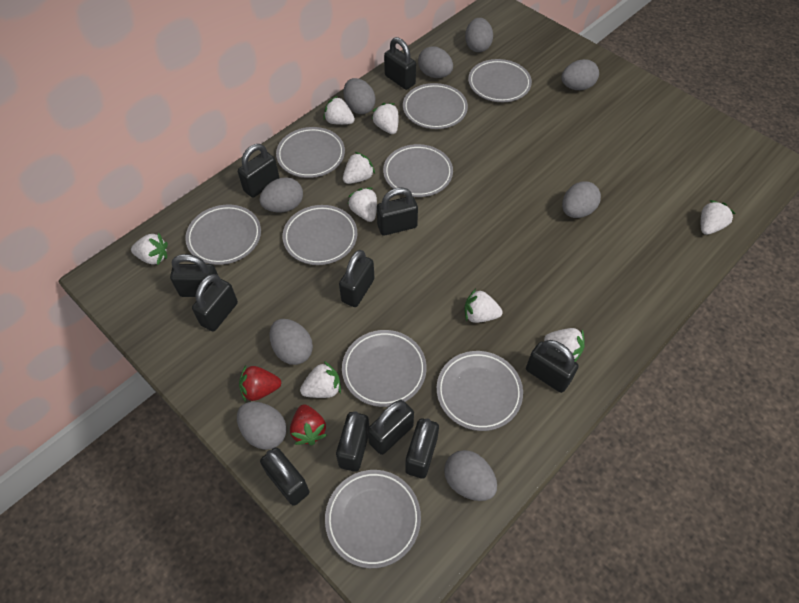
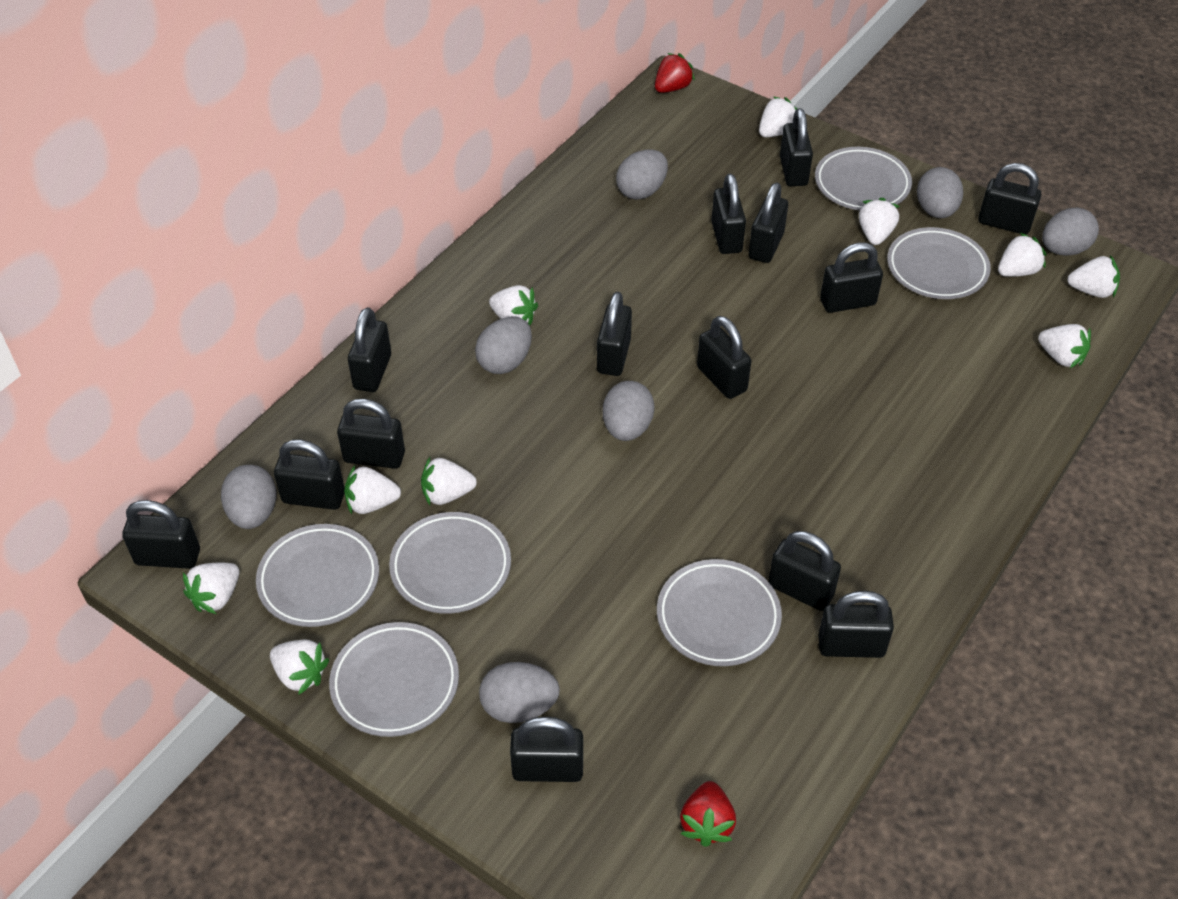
black padlock: [170,254,218,297] [192,274,238,331] [238,144,279,198] [260,448,309,506] [336,411,369,472] [339,250,374,307] [367,399,414,455] [377,187,418,236] [384,37,416,90] [405,418,439,479] [526,340,579,393] = 11 -> [122,500,200,569] [274,440,344,510] [337,399,405,469] [348,308,391,392] [510,717,583,782] [597,292,632,376] [697,316,751,399] [711,174,746,254] [749,182,788,263] [768,531,841,611] [780,108,813,186] [818,591,894,658] [820,242,883,313] [978,163,1041,234] = 14
grey egg: [237,402,287,450] [259,177,303,212] [270,319,313,365] [344,78,375,114] [418,46,453,78] [444,450,497,501] [465,18,493,52] [562,59,599,90] [562,181,601,218] = 9 -> [221,465,276,529] [475,317,532,374] [479,662,560,723] [603,381,655,441] [616,149,668,200] [917,167,963,218] [1042,208,1099,256] = 7
grey plate: [185,205,261,265] [276,127,345,178] [283,205,357,265] [325,470,421,568] [342,330,427,407] [383,144,453,197] [403,83,468,129] [436,351,523,431] [468,59,532,102] = 9 -> [256,524,379,627] [329,622,459,737] [389,512,511,614] [657,559,782,666] [815,147,912,211] [887,227,991,299] = 6
white strawberry: [131,233,168,265] [300,361,341,398] [323,96,355,125] [343,152,375,184] [348,187,377,222] [372,103,399,134] [464,289,503,323] [544,328,585,362] [701,200,735,235] = 9 -> [183,563,240,614] [270,639,329,694] [344,465,401,514] [421,457,477,505] [489,285,538,325] [759,96,797,137] [859,198,900,245] [998,233,1046,277] [1038,324,1091,368] [1067,255,1120,298] = 10

